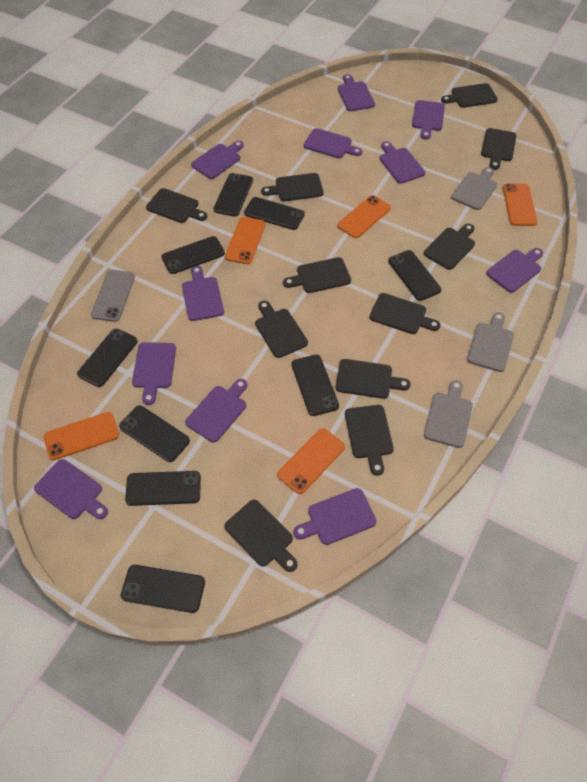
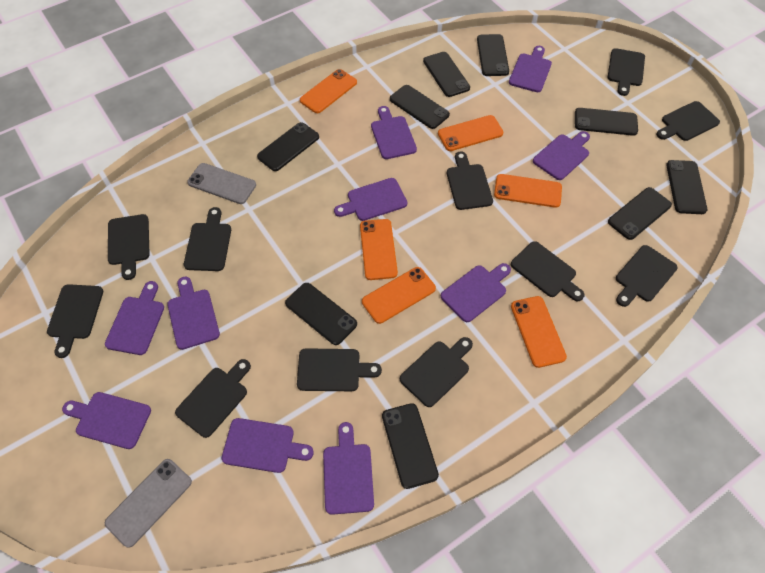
grey cutting board: [424,380,473,448] [451,167,497,210] [467,312,514,372] = 3 -> none = 0
grey phone: [91,270,135,322] = 1 -> [105,459,192,548] [187,163,256,204] = 2
orange phone: [44,412,119,460] [225,217,266,264] [277,428,345,494] [337,195,391,238] [503,183,537,226] = 5 -> [300,69,357,113] [360,219,398,280] [362,267,436,324] [438,115,503,151] [494,174,562,208] [511,296,567,368] = 6
purple cutting board: [34,459,108,519] [132,342,176,405] [182,266,224,321] [185,379,247,442] [191,141,244,179] [293,488,377,545] [304,128,362,158] [338,74,375,111] [380,141,425,183] [412,100,445,139] [486,248,543,293] = 11 -> [62,392,151,449] [105,281,164,355] [167,277,220,350] [222,418,314,473] [323,422,374,515] [334,178,407,221] [371,106,417,159] [441,263,511,322] [509,46,552,92] [533,131,590,180] = 10

